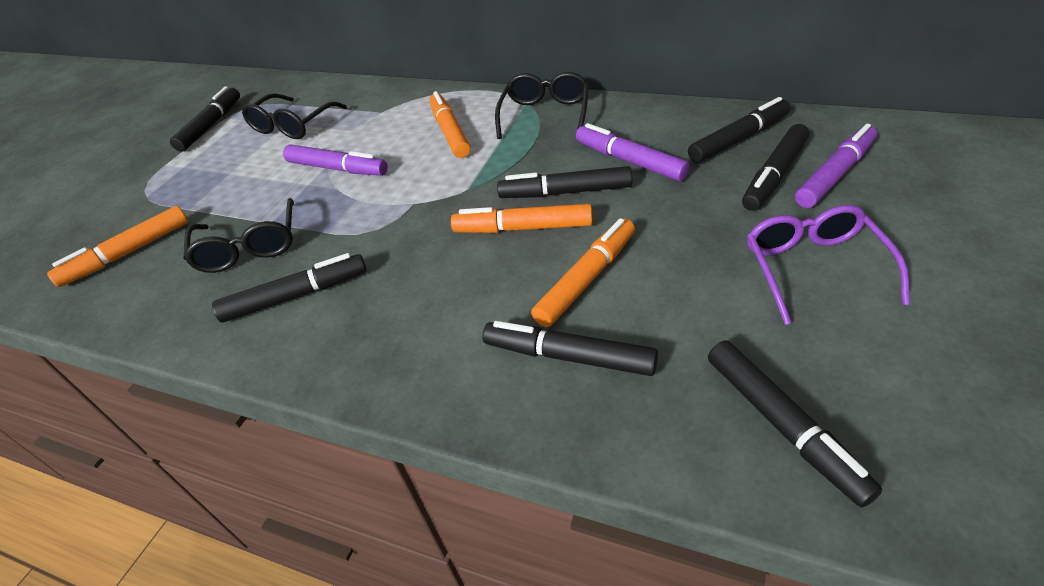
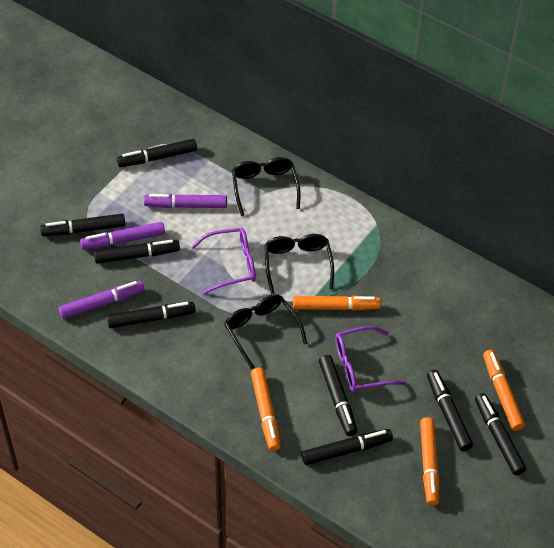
black marker: [170,86,240,152] [212,253,367,323] [482,321,658,376] [497,166,633,198] [688,97,790,163] [708,341,882,507] [742,124,809,211] = 7 -> [40,214,125,236] [94,240,180,263] [107,302,196,328] [117,139,197,167] [301,429,393,465] [319,355,357,436] [427,370,473,451] [475,393,526,475] = 8
purple glasses: [747,205,910,325] = 1 -> [191,228,256,295] [335,326,407,392] = 2

